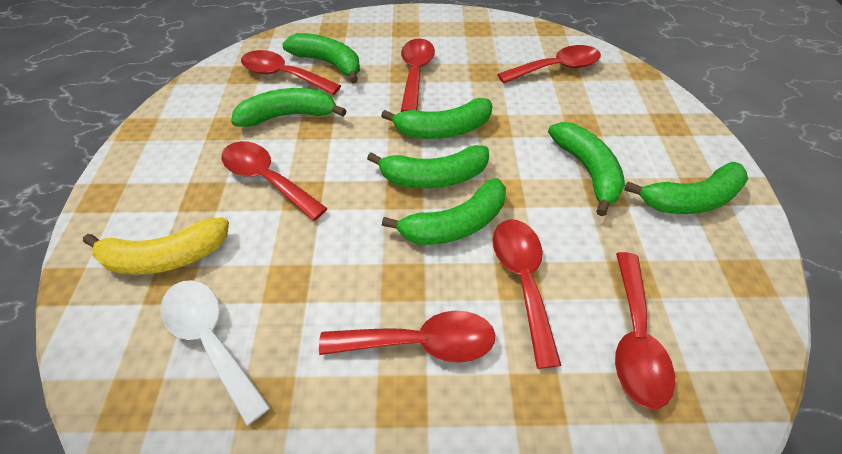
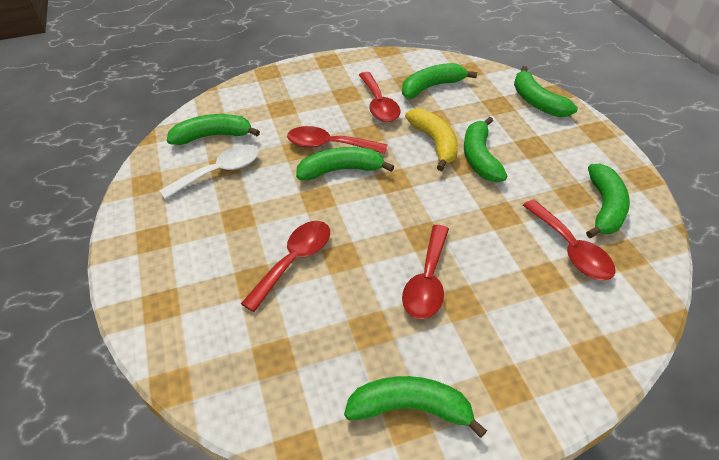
red spoon: [221,141,328,221] [241,50,341,95] [319,311,495,363] [401,39,435,112] [493,219,561,369] [497,45,601,84] [615,252,675,409] = 7 -> [241,221,330,312] [287,126,388,154] [359,72,400,122] [402,225,449,319] [523,199,616,280] = 5

